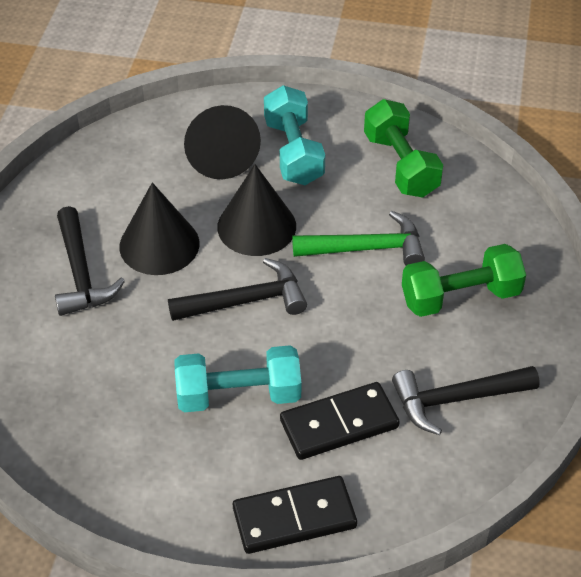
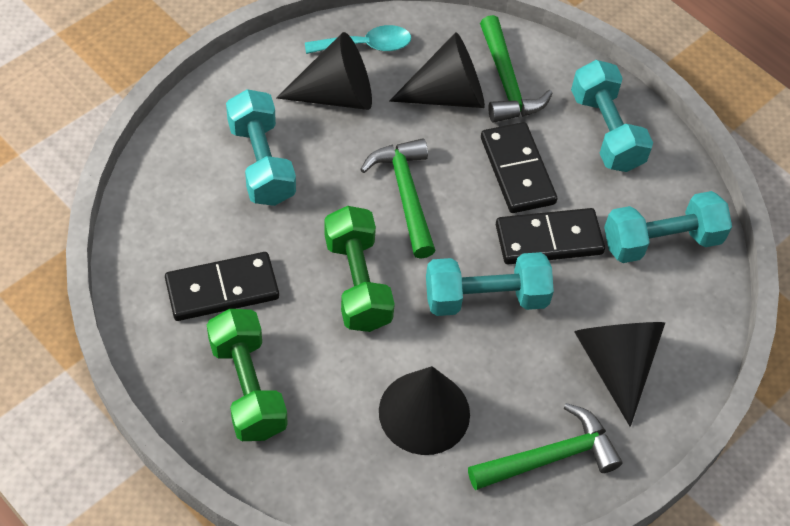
black cone: [119,182,199,275] [184,105,261,179] [217,164,296,256] = 3 -> [276,32,372,110] [379,366,470,455] [389,32,485,108] [574,322,665,427] = 4
black domino: [233,476,357,554] [280,382,399,460] = 2 -> [165,252,279,321] [481,122,557,213] [496,208,605,265] = 3
black hammer: [55,206,125,316] [168,258,307,321] [392,366,540,435] = 3 -> none = 0
green hammer: [292,211,425,266] = 1 -> [360,138,436,259] [468,403,622,490] [480,15,553,123] = 3
turquoise dumbbell: [174,345,301,412] [264,85,325,185] = 2 -> [226,89,296,206] [426,252,554,316] [571,60,653,172] [604,191,732,263] = 4
turquoise spoon: none = 0 -> [305,25,411,54] = 1

